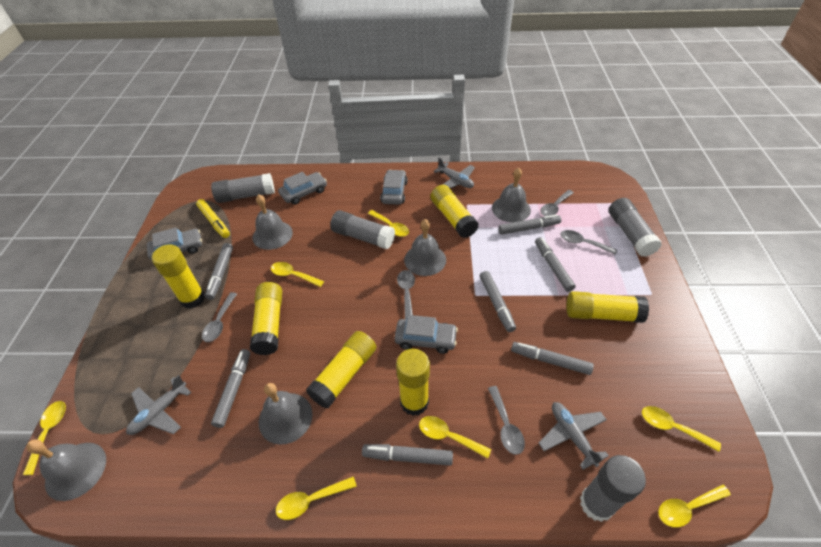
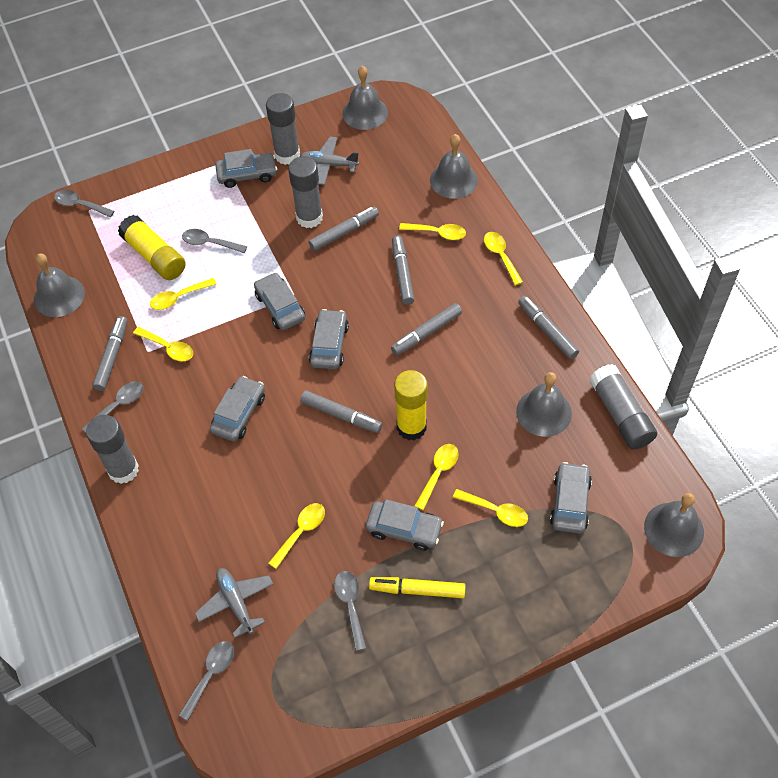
grey car: [147,227,202,260] [278,172,327,205] [380,170,407,205] [394,315,458,354] = 4 -> [210,376,265,441] [215,149,277,188] [254,272,305,330] [309,309,349,369] [366,500,444,551] [550,462,592,534] = 6
grey marker: [205,243,233,300] [211,349,250,428] [362,444,453,466] [480,271,516,332] [498,215,561,235] [511,342,594,375] [535,237,576,292] = 7 -> [93,316,127,391] [300,391,382,433] [309,207,379,251] [391,303,462,355] [392,235,415,305] [518,296,579,359] = 6
grey plane: [126,375,191,435] [433,157,475,188] [539,402,609,470] = 3 -> [195,568,273,638] [300,137,359,185] = 2
yellow glue stick: [152,244,205,309] [250,282,282,355] [306,331,376,408] [396,349,430,416] [430,185,479,238] [566,291,649,323] = 6 -> [118,215,186,280] [394,370,428,440] = 2

